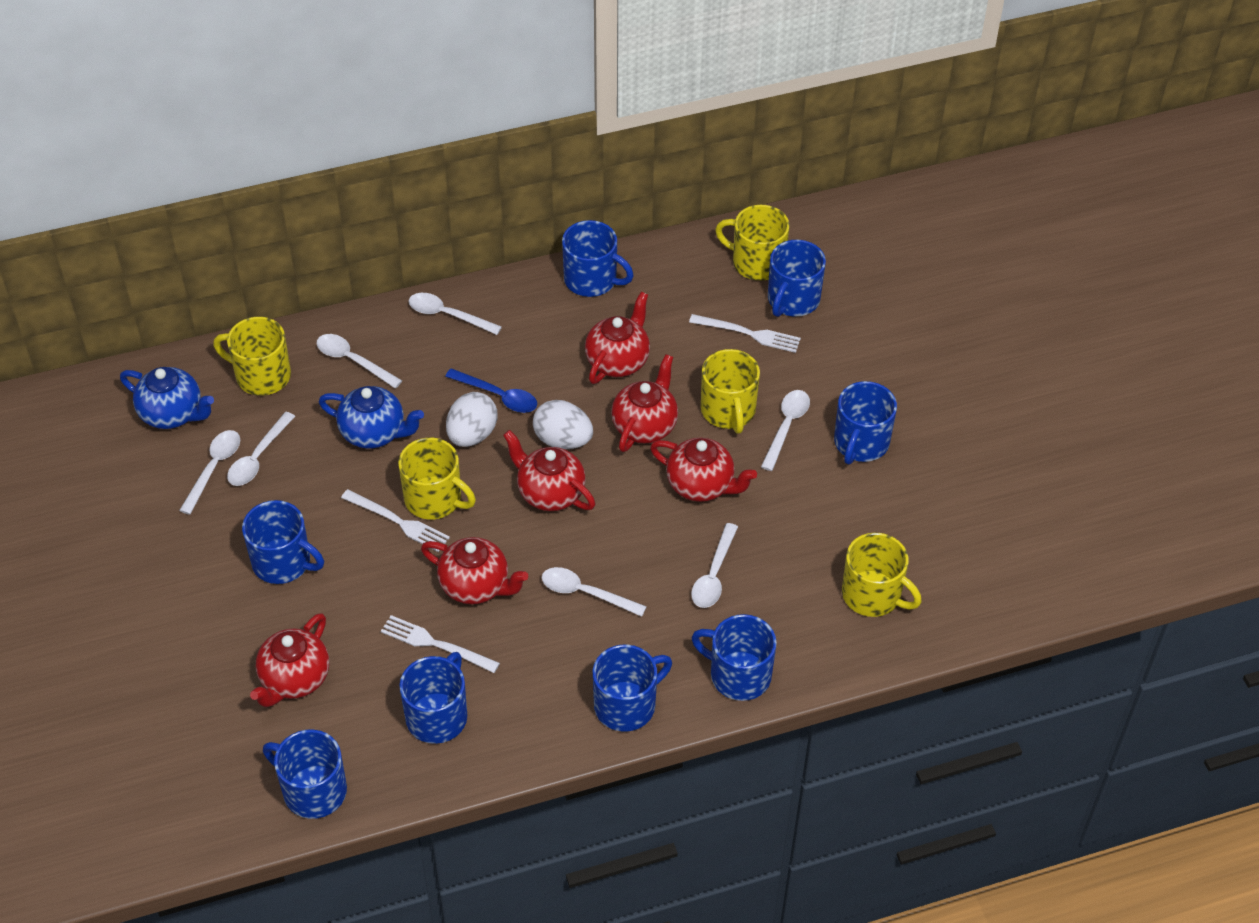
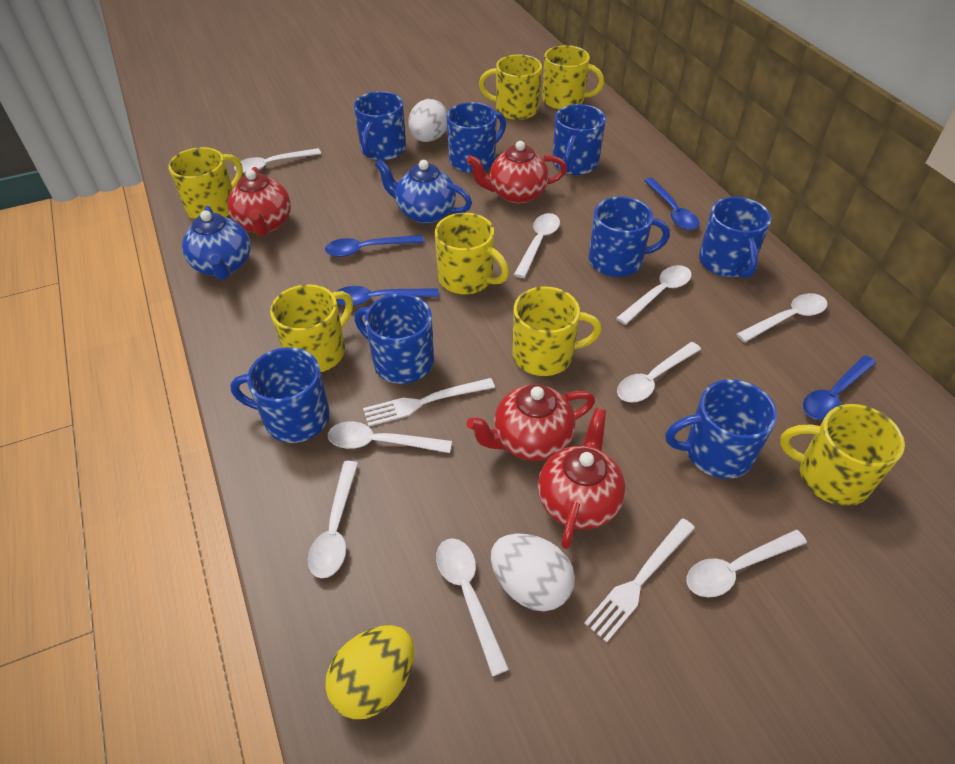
blue spoon: [445,368,537,413] = 1 -> [325,235,424,257] [336,286,439,306] [644,178,699,230] [803,355,876,420] = 4
red teapot: [250,613,329,707] [421,537,528,604] [503,430,595,511] [585,292,650,384] [611,354,678,452] [650,438,757,502] = 6 -> [227,167,291,236] [467,141,567,204] [467,384,595,461] [538,408,626,549] = 4
white fork: [341,489,450,552] [381,615,500,673] [689,314,801,353] = 3 -> [363,378,495,427] [584,518,695,642] = 2
white spoon: [179,430,240,515] [227,412,295,486] [316,334,402,388] [409,293,502,335] [542,567,647,617] [691,523,738,608] [761,390,810,471] = 7 -> [234,148,321,173] [308,461,358,578] [328,421,452,453] [436,538,509,677] [514,213,560,278] [616,265,692,325] [617,342,701,402] [687,530,807,597] [736,293,828,342] = 9
yellow egg: none = 0 -> [325,625,414,719] = 1
yellow mug: [213,317,291,396] [398,438,476,520] [701,349,760,434] [715,205,790,281] [842,532,922,617] = 5 -> [168,147,243,220] [270,284,353,372] [435,213,509,294] [479,54,542,120] [513,286,602,376] [542,45,604,110] [780,404,905,506] = 7

